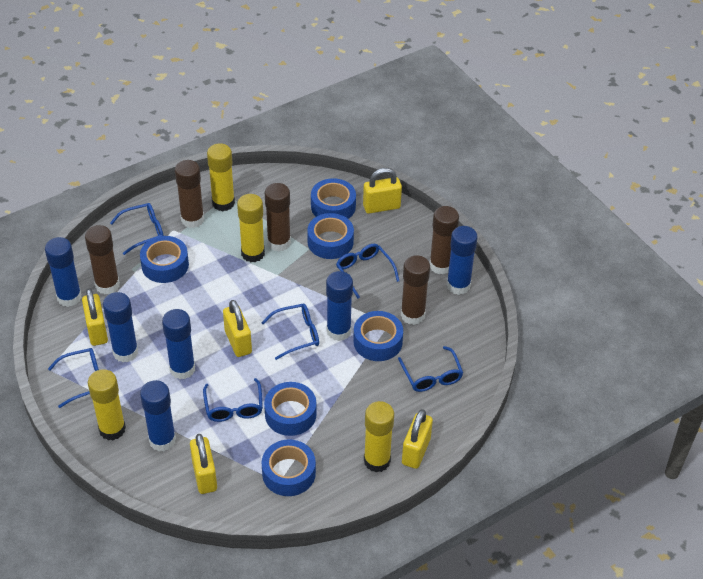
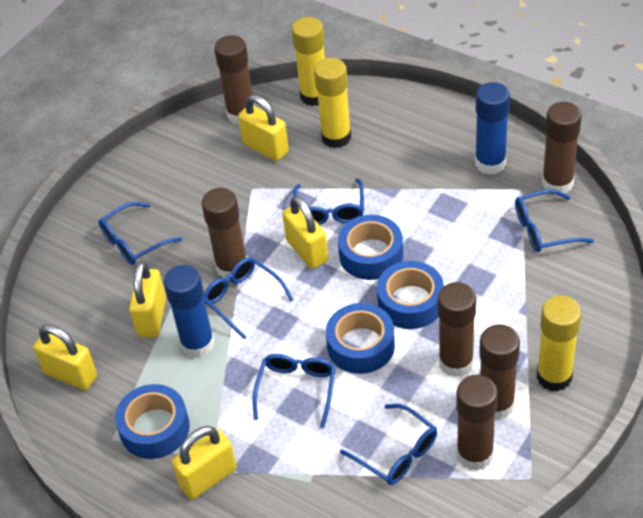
blue glue stick: [45,237,82,307] [103,292,138,362] [140,380,176,451] [162,309,195,379] [326,271,353,341] [447,226,477,295] = 6 -> [163,265,214,358] [475,82,510,174] = 2
blue tape: [140,236,189,283] [262,439,316,496] [264,382,317,436] [307,213,354,259] [311,178,356,219] [353,311,403,361] = 6 -> [115,384,190,459] [326,303,395,374] [338,215,403,280] [377,261,444,329] = 4
brown glue stick: [85,225,120,294] [175,160,204,228] [265,183,291,252] [401,255,430,325] [430,206,459,275] = 5 -> [201,188,247,280] [214,35,255,124] [438,282,476,377] [456,375,498,471] [479,324,520,420] [542,102,582,195] = 6
yellow glue stick: [88,369,126,440] [207,143,235,211] [237,194,265,262] [364,401,394,472] = 4 -> [292,17,325,106] [314,58,351,148] [537,296,581,392] = 3

